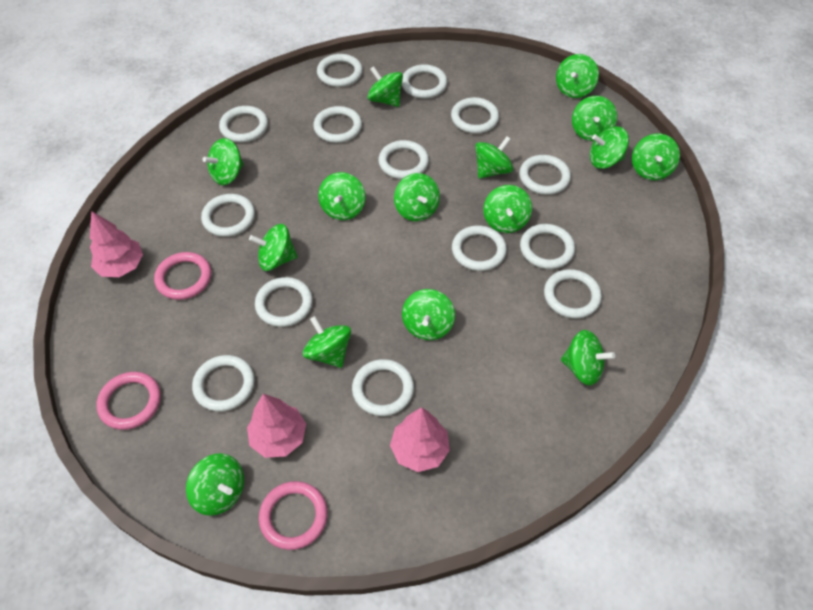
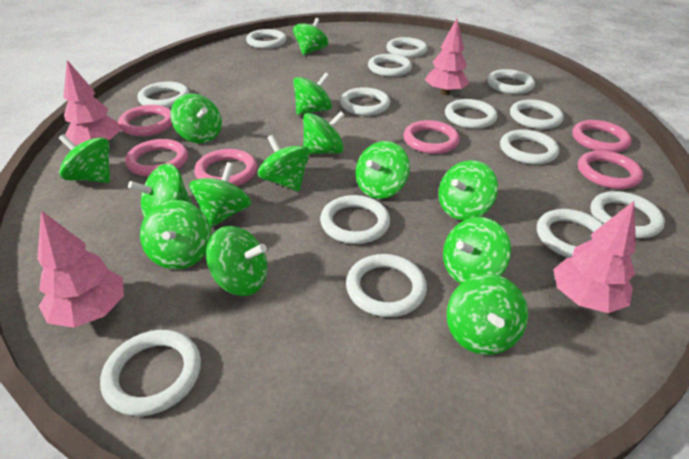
green spinning top: [186,453,244,516] [203,138,244,185] [249,224,297,271] [303,316,351,368] [318,172,365,220] [367,66,403,107] [394,173,440,221] [402,289,455,340] [475,136,513,179] [483,185,532,233] [556,54,599,98] [561,330,615,385] [572,96,617,141] [589,126,629,169] [632,133,680,180] = 15 -> [59,134,110,183] [128,164,191,218] [140,200,211,270] [170,94,222,143] [189,162,251,228] [206,226,267,296] [258,135,310,192] [293,18,328,55] [293,72,332,115] [303,111,345,155] [356,141,410,199] [438,160,498,220] [443,217,511,284] [447,274,528,355] = 14
pink ring: [96,372,161,430] [154,252,211,300] [259,481,328,550] = 3 -> [118,105,173,136] [125,139,188,177] [194,149,257,186] [404,120,460,154] [572,120,632,153] [578,150,643,189] = 6
pink tree: [90,211,143,277] [247,394,306,458] [390,407,450,472] = 3 -> [37,211,124,328] [63,60,121,145] [425,19,469,95] [553,201,636,313] = 4

